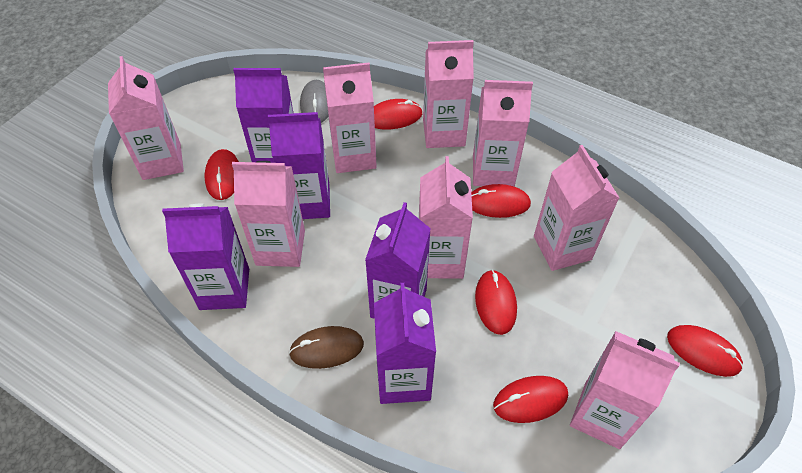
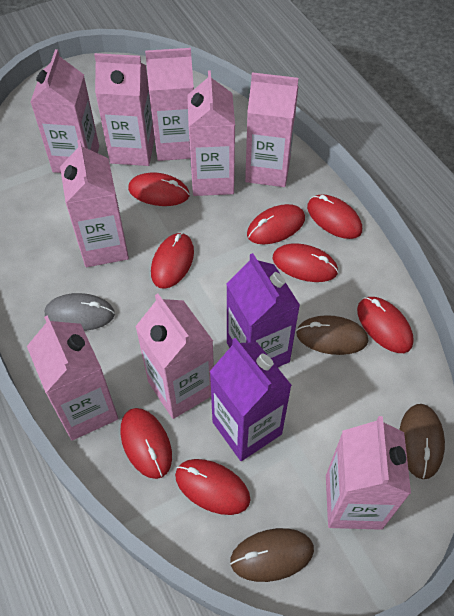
brown mouse: [289,326,364,369] = 1 -> [230,528,314,582] [296,315,368,355] [399,404,445,479] = 3
pink carton: [108,56,184,180] [232,161,305,267] [323,62,377,173] [419,156,473,279] [423,40,474,148] [473,80,533,187] [534,145,619,271] [570,331,680,449] = 8 -> [27,315,119,440] [31,49,99,173] [60,140,129,267] [94,53,155,166] [135,294,214,419] [145,48,194,161] [187,70,235,196] [245,72,298,187] [326,416,411,530] = 9
purple carton: [162,204,249,310] [233,68,293,163] [268,112,330,219] [365,202,431,319] [374,283,436,404] = 5 -> [209,338,292,461] [226,253,300,367] = 2
red mouse: [204,149,239,200] [374,99,423,130] [471,184,531,218] [475,270,517,335] [493,376,568,423] [667,325,743,377] = 6 -> [120,408,172,479] [128,173,190,206] [151,233,194,289] [175,459,250,515] [247,204,305,244] [272,243,338,282] [307,194,362,239] [357,297,414,353] = 8

